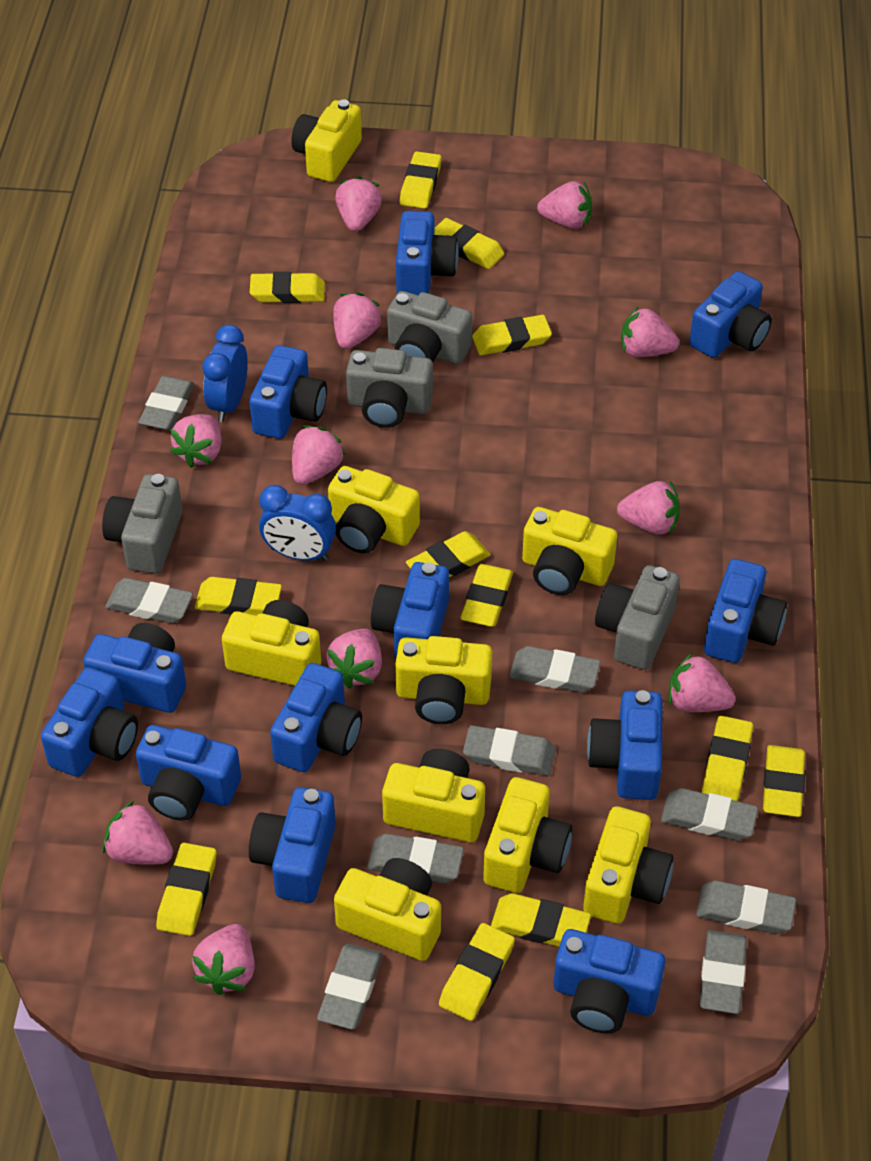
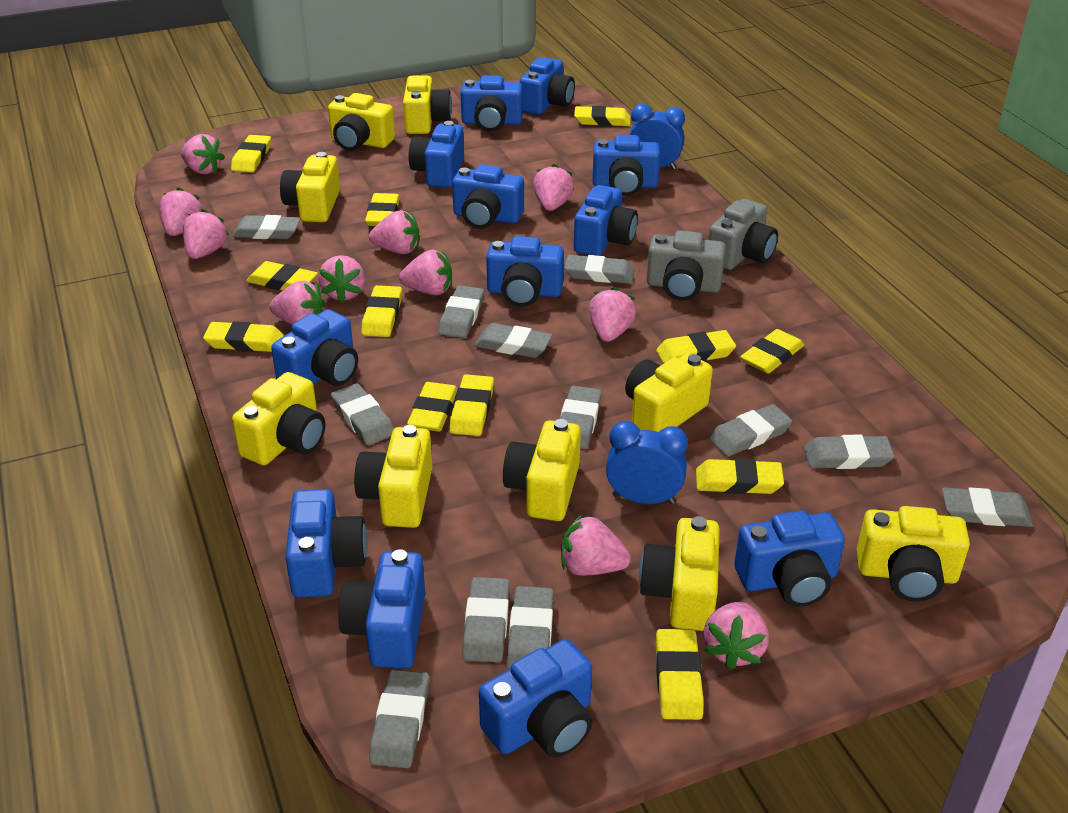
grey camera: [102,474,183,574] [346,348,433,428] [387,291,472,364] [595,565,680,670] = 4 -> [647,230,726,301] [708,199,778,270] = 2
grey eraser: [105,578,193,623] [138,376,194,431] [317,944,383,1029] [367,834,464,883] [463,725,556,776] [509,646,601,692] [661,788,758,840] [696,881,796,934] [699,930,747,1014] = 9 -> [232,215,300,239] [331,383,394,445] [369,669,429,768] [438,285,484,338] [462,577,510,662] [474,323,552,358] [507,586,554,670] [560,386,602,449] [564,255,634,284] [709,404,792,457] [804,435,894,469] [942,487,1033,527] = 12

